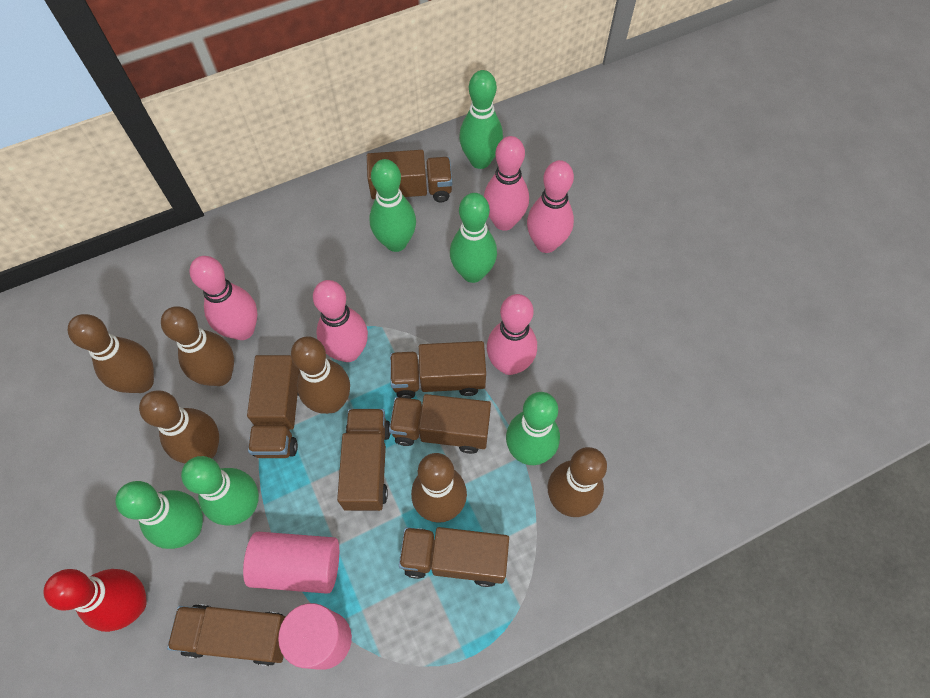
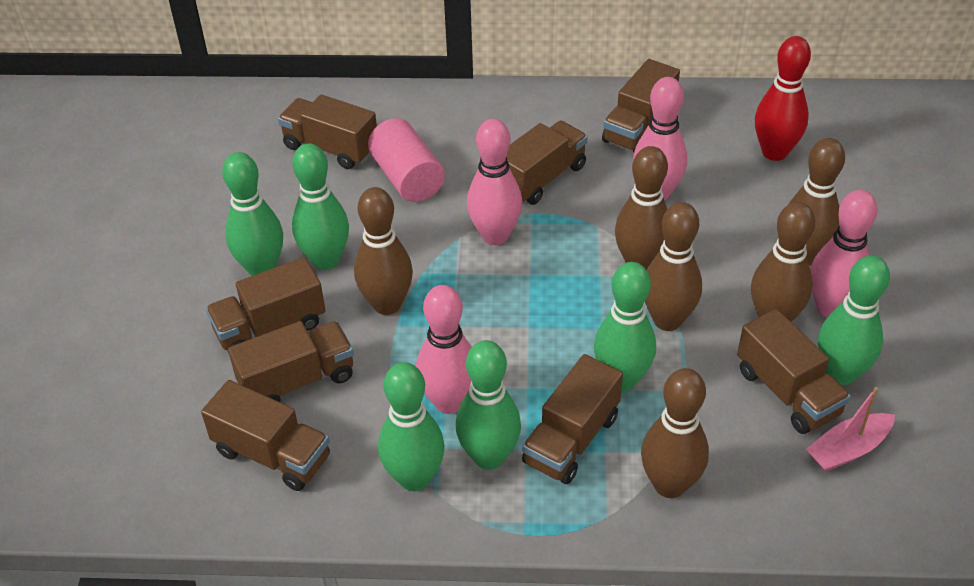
brown truck: [167,604,286,666] [247,355,300,458] [337,409,391,511] [367,150,452,202] [389,394,491,454] [390,341,486,399] [399,527,509,587] = 7 -> [201,380,330,491] [206,257,326,353] [228,321,354,402] [278,95,377,169] [506,120,587,205] [522,354,623,484] [602,59,680,152] [737,309,851,434] = 8
pink boat: none = 0 -> [806,387,895,472] = 1
pink bowling pin: [189,256,258,340] [313,280,368,362] [484,136,529,231] [487,294,537,375] [527,160,574,253] = 5 -> [416,285,472,414] [467,119,522,245] [633,77,687,201] [810,190,878,318] = 4
pink cylinder: [243,532,339,594] [278,603,352,670] = 2 -> [368,118,445,202] = 1

